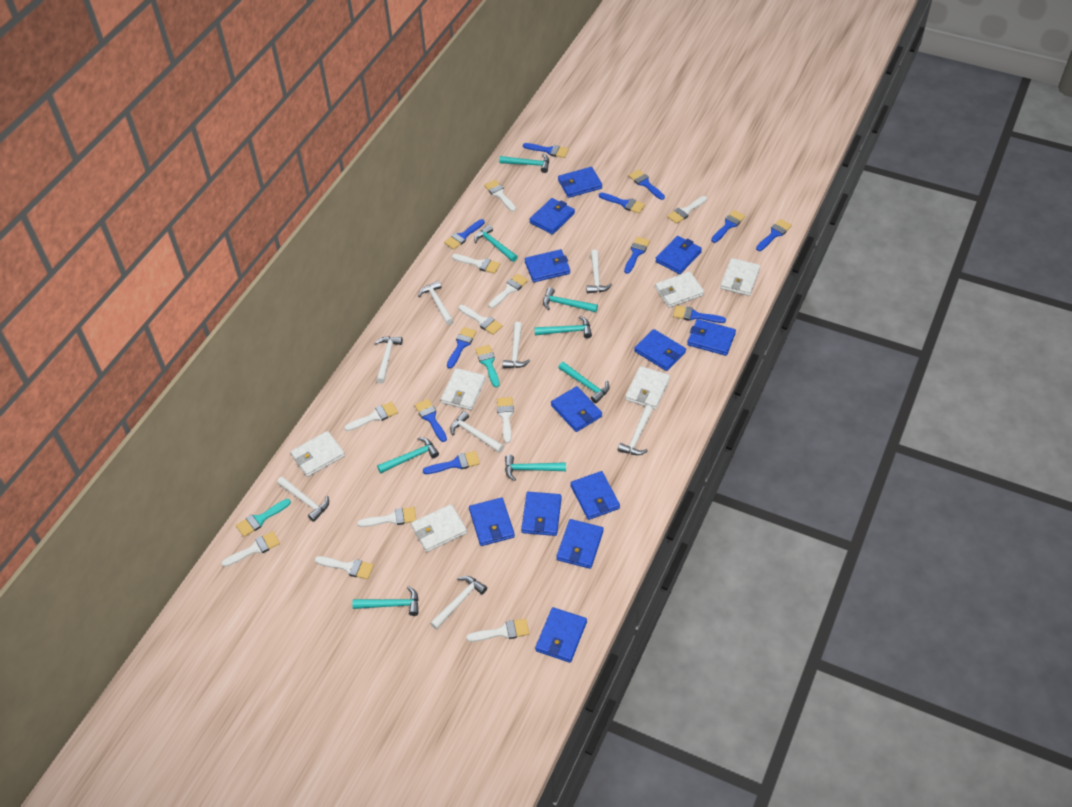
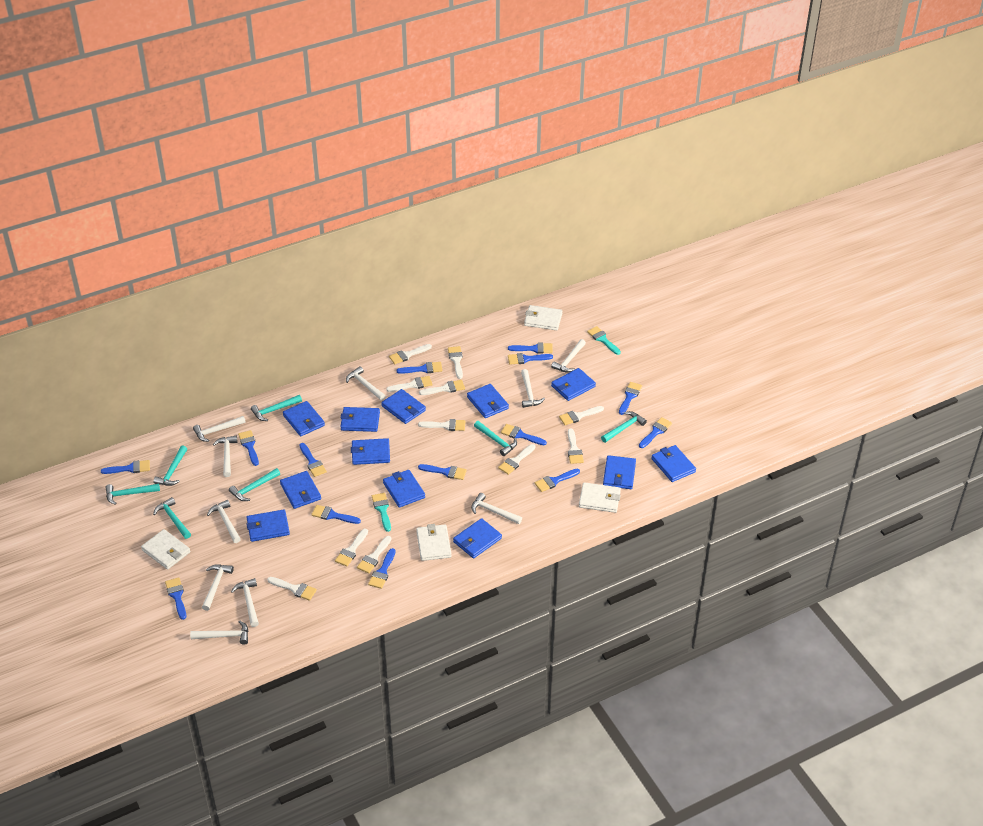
blue brush: [415,399,447,442] [423,451,480,474] [444,219,485,250] [447,327,477,368] [523,143,569,158] [599,192,645,213] [624,237,650,274] [628,169,665,200] [673,305,726,323] [711,210,745,243] [756,219,792,251] = 11 -> [101,460,150,474] [165,577,186,620] [238,430,259,466] [299,443,327,477] [311,505,361,524] [368,548,396,589] [397,362,442,374] [418,464,467,480] [501,424,547,445] [508,343,553,354] [508,353,553,364] [535,469,580,492] [619,382,642,415] [639,417,672,448] = 14
turquoise hammer: [352,586,419,616] [377,437,439,473] [474,225,518,262] [499,154,549,173] [505,455,566,481] [534,316,592,338] [543,287,598,312] [558,362,610,403] = 8 -> [106,484,160,505] [153,445,187,486] [153,497,191,539] [229,468,280,501] [251,395,302,421] [474,421,517,456] [601,411,647,443] = 7
white hammer: [277,476,329,522] [375,337,403,383] [418,281,454,325] [430,576,487,630] [450,411,504,453] [502,322,530,368] [586,250,612,293] [618,406,653,455] = 8 -> [190,621,248,645] [193,416,246,442] [202,564,234,611] [207,500,241,543] [213,436,237,477] [231,578,259,627] [346,366,385,400] [471,493,522,524] [521,369,545,408] [551,339,586,372] = 10
white wallet: [290,431,345,477] [411,504,467,552] [441,368,486,410] [625,366,670,409] [655,271,704,308] [720,258,760,296] = 6 -> [141,529,190,570] [416,524,451,561] [524,305,563,330] [579,482,621,513] = 4

